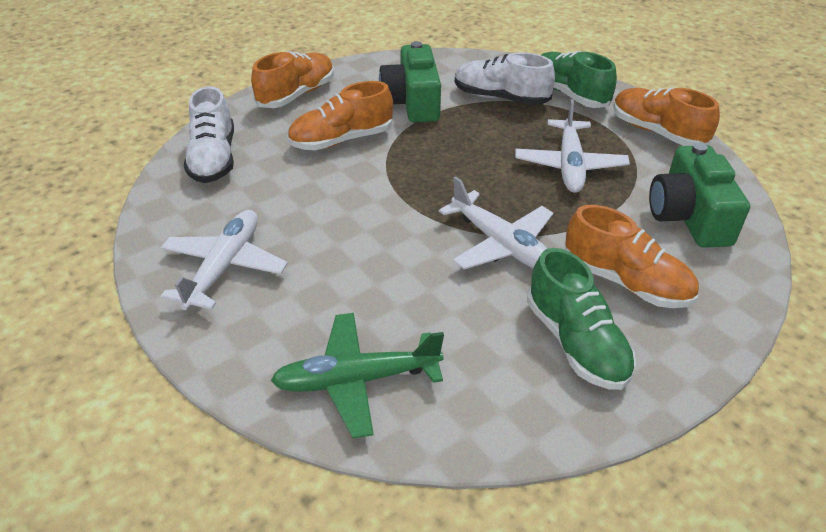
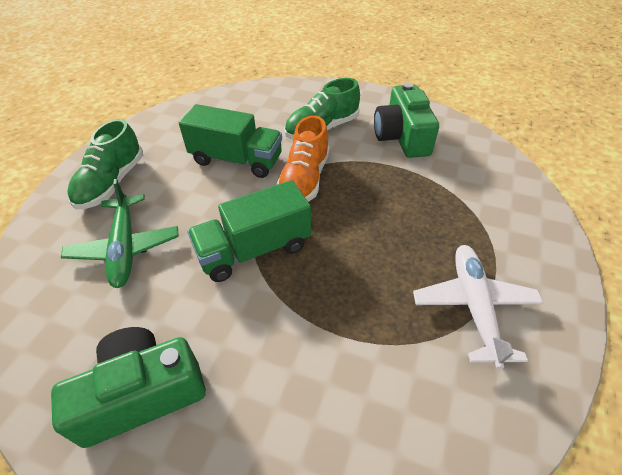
green truck: none = 0 -> [179,104,282,178] [187,180,311,282] = 2
orange shoe: [251,51,334,108] [287,81,393,150] [565,205,699,308] [613,87,720,146] = 4 -> [276,116,330,202] = 1
white plane: [161,210,288,310] [439,176,553,269] [515,99,630,193] = 3 -> [413,245,544,369] = 1
white shoe: [184,86,234,183] [455,52,555,105] = 2 -> none = 0

